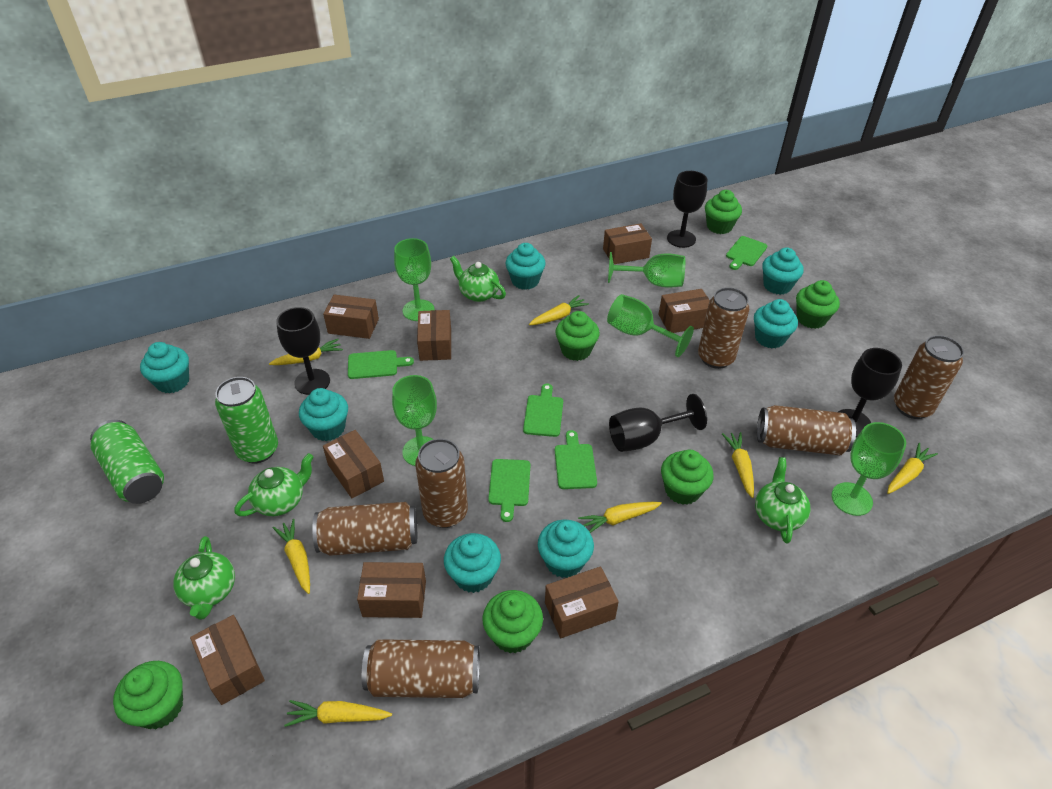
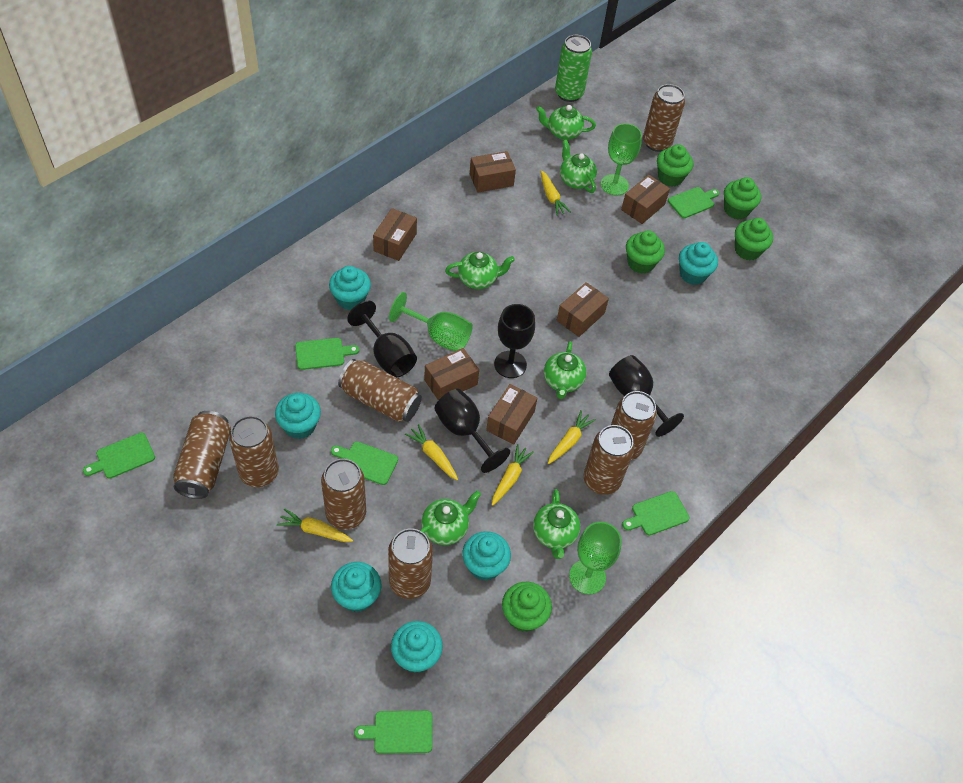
brown box: [190,615,265,705] [323,295,379,339] [323,430,384,498] [357,562,426,618] [417,310,451,361] [545,567,619,638] [603,223,652,264] [659,289,710,333] = 8 -> [373,208,417,261] [424,348,479,400] [470,151,516,193] [486,384,538,444] [557,282,609,337] [621,175,670,224] = 6
brown can: [312,502,417,556] [362,639,480,698] [415,439,468,528] [698,287,749,369] [757,405,856,455] [894,335,964,419] = 6 -> [173,411,231,499] [229,416,279,487] [321,459,366,530] [338,359,422,422] [388,528,433,599] [584,425,635,495] [611,391,657,460] [643,84,685,152] = 8
green can: [90,420,164,504] [215,377,278,463] = 2 -> [555,35,592,102] = 1
green cupcake: [113,661,183,729] [483,590,543,653] [555,311,600,361] [661,450,714,505] [705,190,742,234] [796,280,840,329] = 6 -> [502,582,552,632] [626,230,665,274] [657,144,693,187] [724,177,761,219] [735,218,773,260] = 5
green cutting board: [348,350,414,379] [488,459,530,522] [523,384,563,437] [555,430,597,489] [726,236,767,270] = 5 -> [83,433,155,478] [295,338,359,370] [331,442,398,485] [354,711,433,754] [622,491,690,535] [668,187,719,218] = 6
green goblet: [392,375,437,466] [394,238,435,321] [607,294,694,357] [608,252,685,288] [831,422,906,516] = 5 -> [389,292,473,351] [569,522,622,595] [601,123,642,196] = 3
green teapot: [173,536,235,620] [234,453,314,516] [450,256,506,302] [755,457,810,544] = 4 -> [420,491,481,545] [445,252,515,289] [533,489,580,559] [536,105,596,140] [544,341,586,399] [560,140,597,193] = 6
turquoise cupcake: [140,342,189,394] [299,388,348,441] [444,533,501,593] [505,243,546,290] [538,519,594,578] [754,299,798,348] [762,248,804,295] = 7 -> [275,393,321,439] [329,266,371,310] [331,562,381,612] [391,621,443,673] [462,531,511,581] [679,242,718,285] = 6
yellow carrot: [269,339,343,365] [273,519,310,594] [284,700,392,727] [529,295,589,325] [578,502,662,533] [722,432,754,498] [887,443,938,494] = 7 -> [277,508,353,542] [405,424,458,480] [492,444,534,506] [541,170,571,216] [548,410,596,464] = 5

